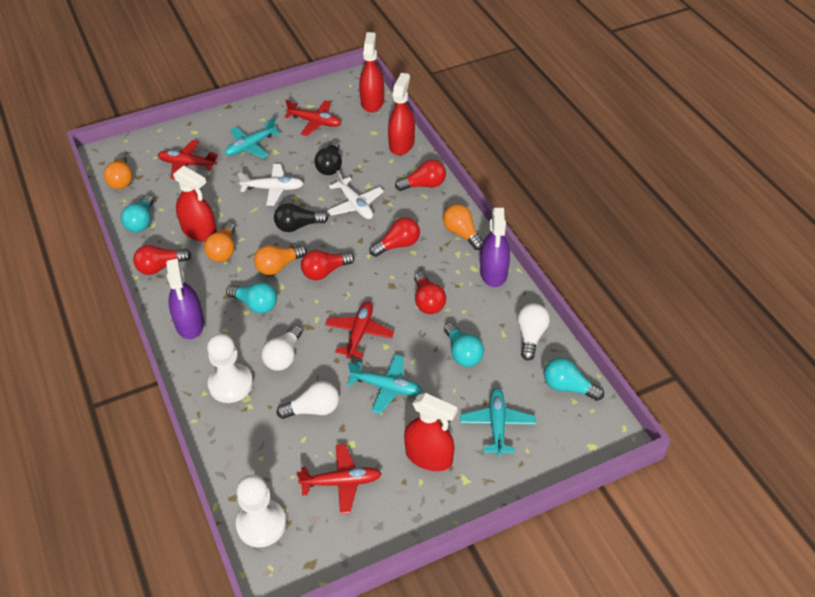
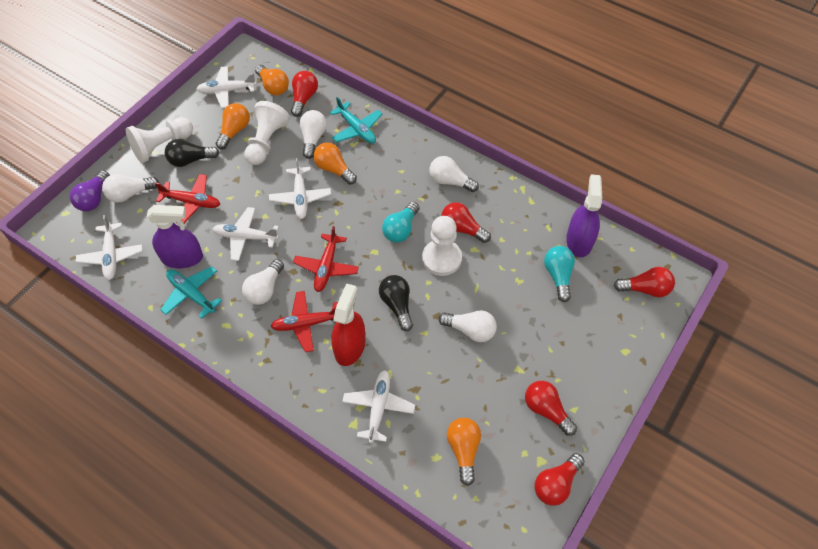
purple light bulb: none = 0 -> [70,170,110,211] = 1
red plane: [158,140,218,179] [284,100,341,136] [297,444,382,514] [325,302,394,359] = 4 -> [155,174,220,223] [271,291,338,352] [293,226,359,292] = 3
red spray bottle: [173,166,217,242] [359,32,384,112] [388,73,415,155] [404,393,457,471] = 4 -> [331,283,366,366] = 1
turquoise light bulb: [121,194,154,232] [226,282,277,313] [444,322,484,367] [544,357,604,401] = 4 -> [382,202,419,243] [544,246,575,302] = 2
turquoise plane: [225,117,280,158] [347,355,422,414] [460,388,536,456] = 3 -> [160,266,222,319] [330,97,382,144] = 2
white light bulb: [261,325,302,371] [277,381,339,419] [517,303,550,361] = 3 -> [102,174,159,203] [242,259,284,305] [300,110,327,159] [429,156,479,192] [439,311,497,342] = 5
white pawn: [207,333,253,403] [236,475,286,547] = 2 -> [126,117,193,163] [244,101,290,165] [422,216,462,276] = 3
white plane: [238,164,304,206] [327,170,384,219] = 2 -> [76,215,143,280] [196,66,257,108] [213,207,279,261] [269,158,331,219] [342,370,415,443] = 5

